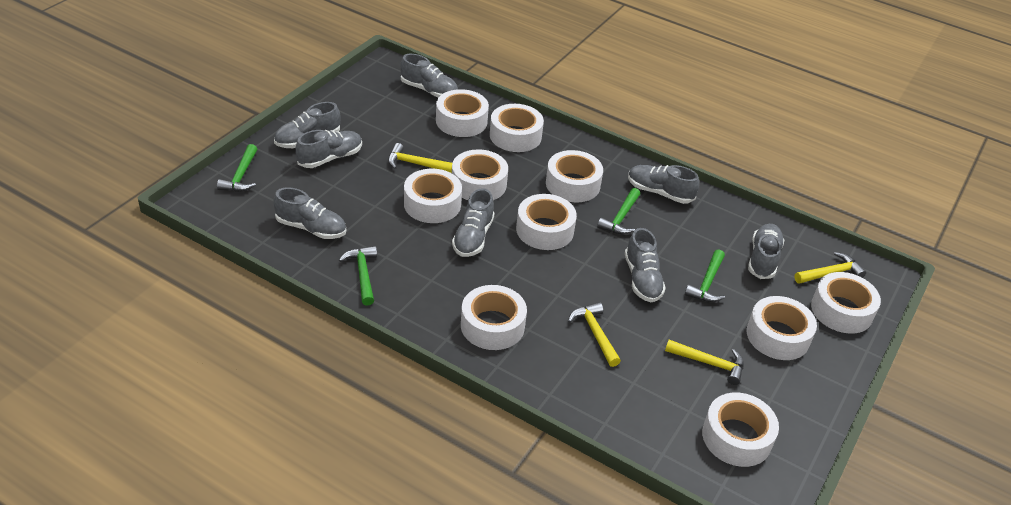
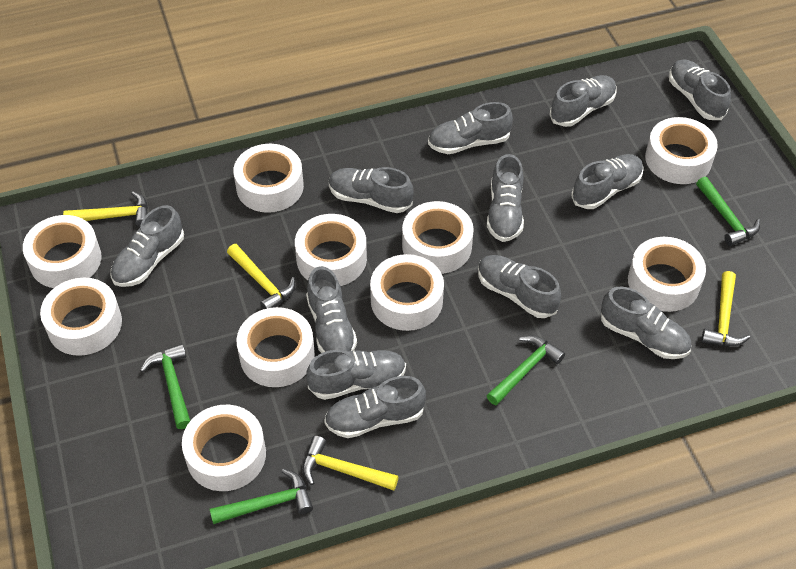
grey shoe: [273,187,346,239] [274,102,341,148] [295,130,362,168] [400,54,458,98] [452,188,494,257] [625,228,666,302] [628,165,699,204] [748,224,784,279] = 8 -> [111,205,184,287] [306,266,357,353] [306,350,406,400] [324,376,426,438] [329,167,414,213] [428,102,513,154] [478,255,561,318] [487,154,524,242] [549,75,617,127] [571,154,643,209] [601,287,691,359] [669,59,731,120] = 12

